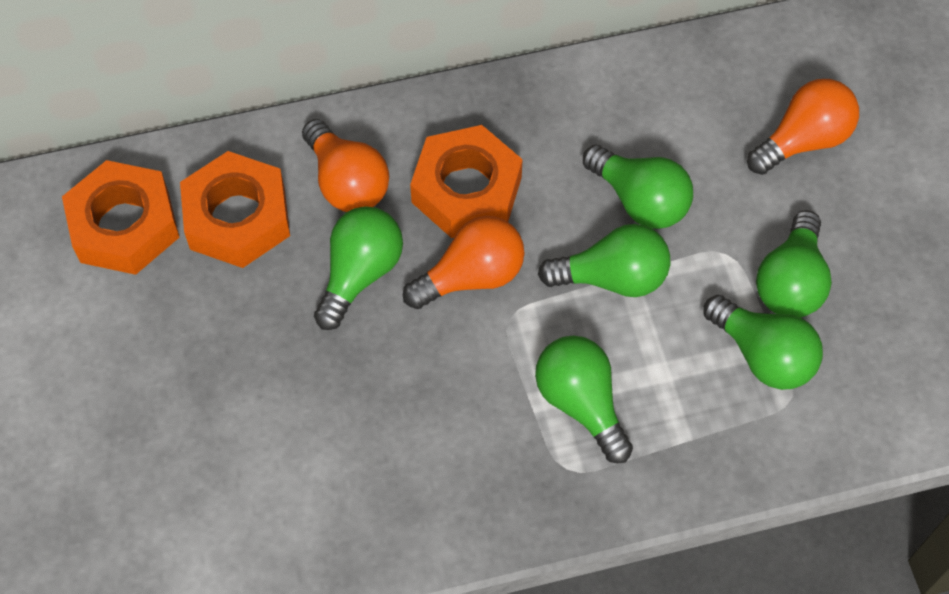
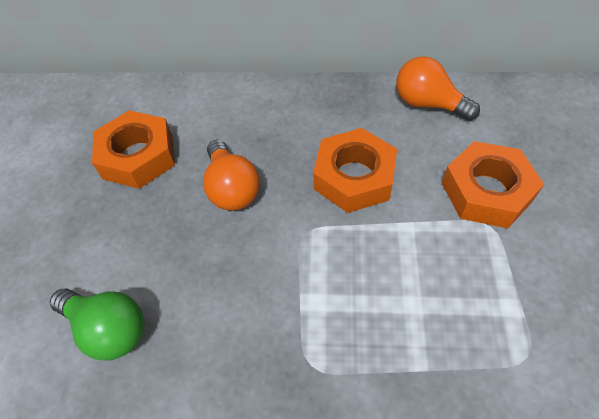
green light bulb: [314,206,403,330] [535,336,633,463] [538,224,670,297] [583,145,693,229] [704,295,823,390] [756,210,832,318] = 6 -> [50,289,145,361] = 1
orange light bulb: [302,119,389,212] [403,216,524,309] [747,79,859,175] = 3 -> [203,139,260,211] [396,56,480,121] = 2

